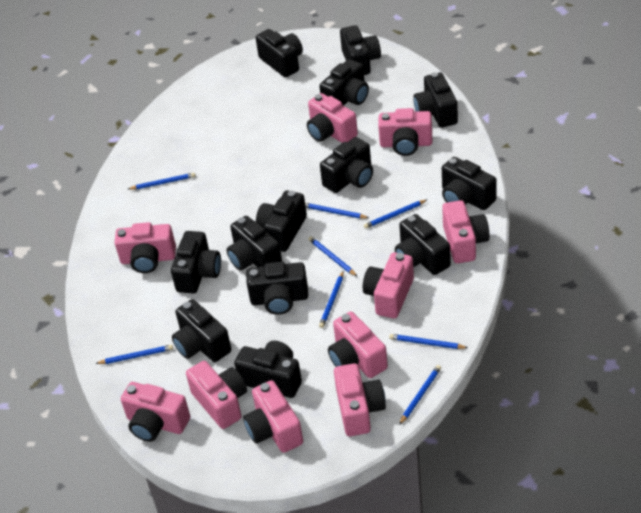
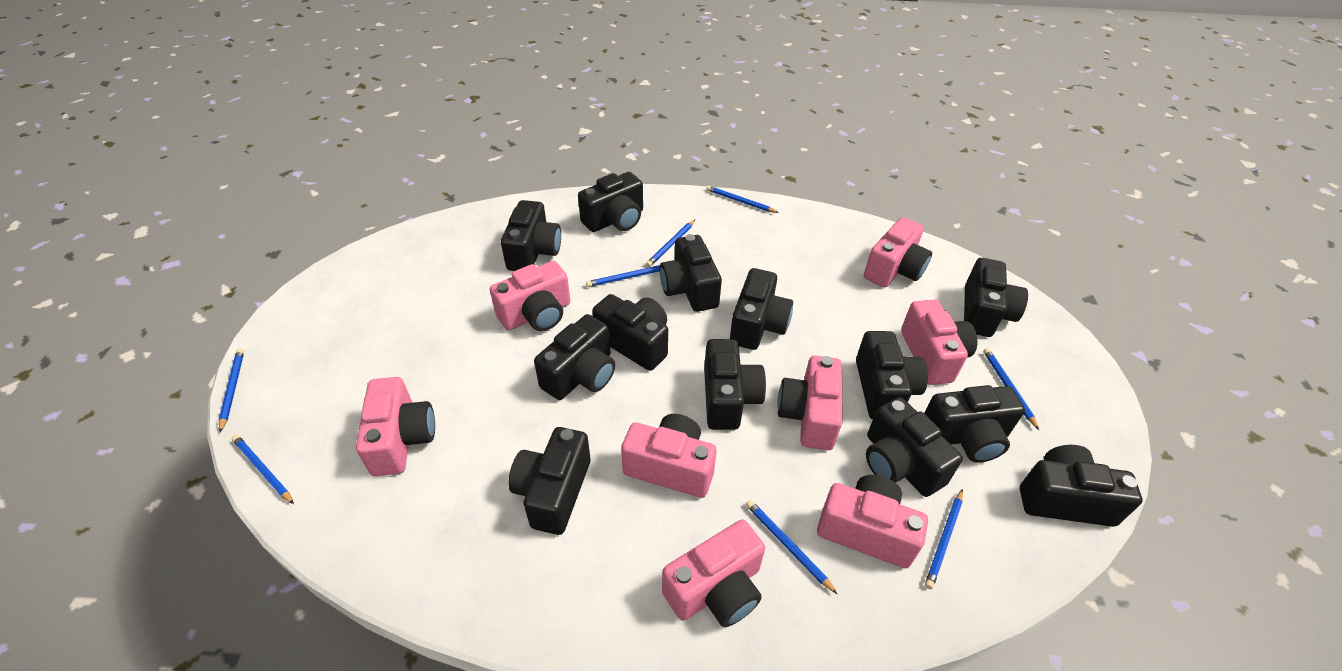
pink camera: [114,222,176,273] [121,382,190,442] [186,361,247,429] [243,380,303,453] [307,93,358,143] [328,312,388,378] [334,363,386,436] [363,252,414,319] [378,108,432,156] [442,200,490,263] = 10 -> [356,377,435,476] [490,261,570,331] [621,414,717,498] [662,519,765,627] [777,356,842,450] [817,475,928,568] [864,217,932,288] [901,300,977,385] = 8

